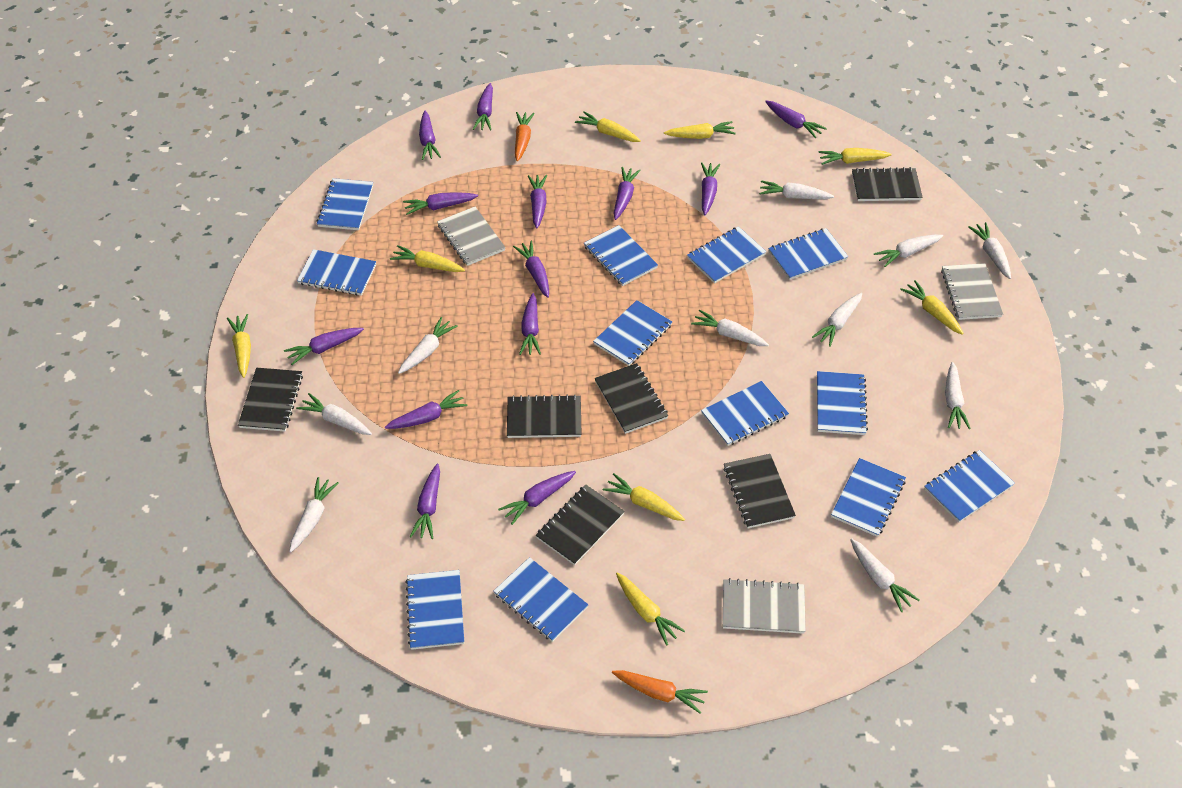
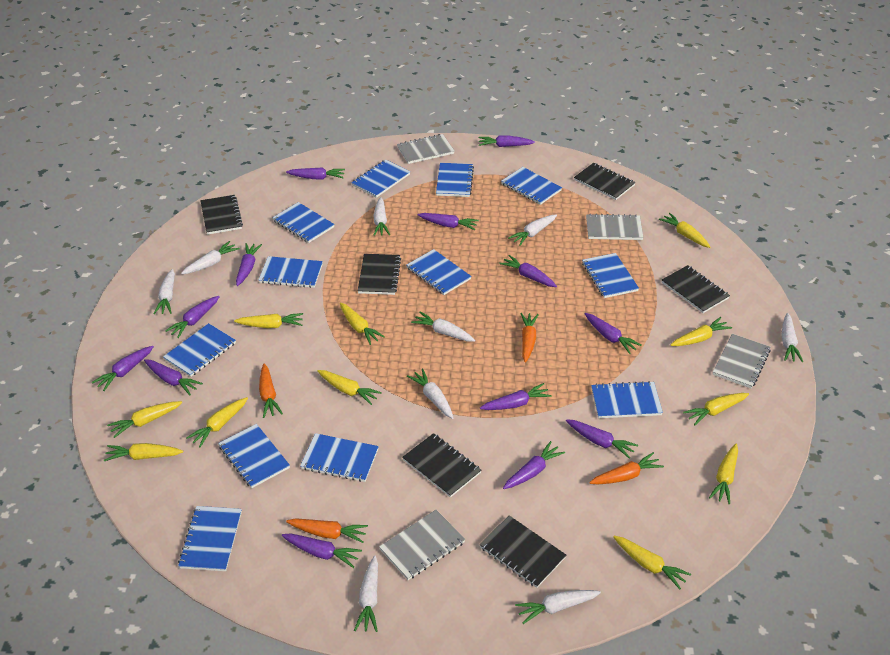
grey notebook: [437,207,506,266] [723,578,806,634] [941,263,1003,320] = 3 -> [379,510,465,580] [397,134,454,164] [586,214,643,240] [713,334,771,389] = 4
orange carrot: [515,112,535,161] [612,670,708,714] = 2 -> [259,363,283,418] [286,518,368,543] [520,313,539,362] [589,452,664,484] = 4
white carrot: [289,477,339,552] [296,393,372,435] [398,317,458,374] [691,309,769,346] [759,180,834,200] [812,293,862,347] [850,538,919,612] [874,235,943,267] [945,362,971,429] [968,222,1011,279] = 10 -> [153,269,175,314] [181,241,240,274] [354,556,378,632] [373,197,390,236] [407,368,453,419] [411,312,475,342] [508,215,557,246] [515,590,601,624] [782,313,803,362] = 9
yellow carrot: [227,314,251,378] [390,245,465,272] [575,111,641,142] [603,473,685,521] [616,573,685,646] [664,121,736,139] [818,148,892,165] [900,280,964,335] = 8 -> [104,443,183,461] [107,401,182,438] [186,397,248,447] [234,313,303,328] [317,370,382,405] [340,302,385,345] [613,536,691,589] [659,213,710,248] [671,317,732,346] [683,393,749,425] [709,444,738,504] = 11

